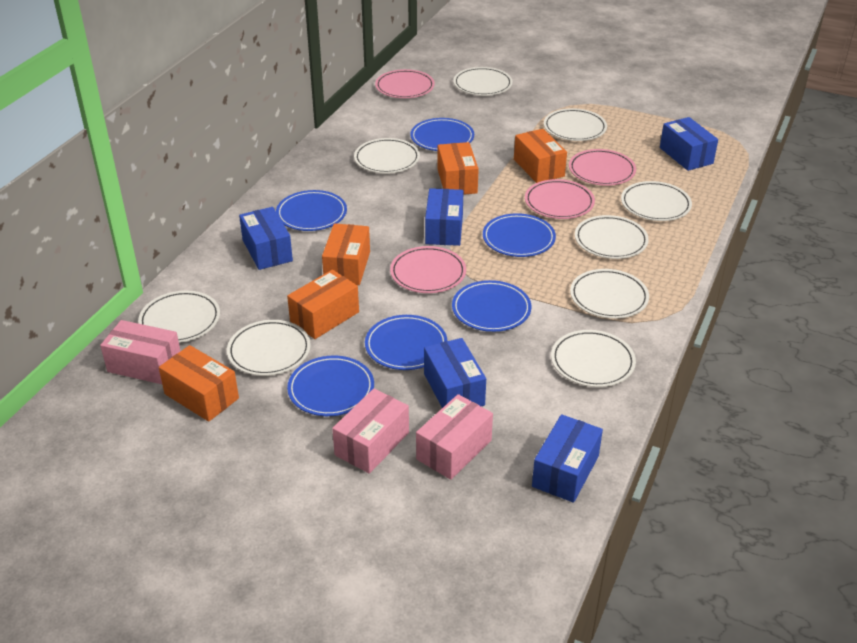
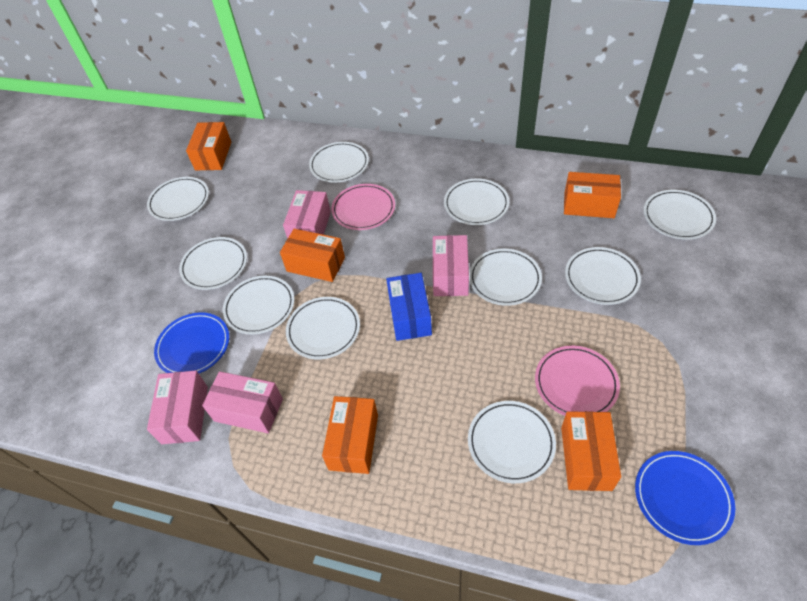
blue box: [239,207,293,270] [424,338,486,408] [425,188,463,246] [532,414,603,503] [660,117,718,171] = 5 -> [386,273,432,341] = 1
blue plate: [276,190,347,231] [287,356,374,416] [365,315,448,370] [410,118,474,151] [452,280,531,332] [483,213,556,257] = 6 -> [154,312,229,373] [635,451,735,545] = 2
pink box: [100,320,180,384] [332,389,409,474] [416,394,493,480] = 3 -> [147,370,208,444] [202,371,283,433] [283,190,331,238] [433,235,469,296] = 4
pink plate: [375,69,435,98] [390,246,466,293] [525,179,595,219] [569,149,636,186] = 4 -> [331,184,395,230] [535,346,620,416] = 2
white plate: [138,291,220,343] [227,320,311,376] [354,138,420,174] [453,67,513,96] [544,108,607,141] [551,330,636,387] [570,269,649,319] [575,215,649,259] [621,181,692,221] = 9 -> [147,177,209,221] [179,237,247,290] [223,276,294,335] [286,297,360,359] [309,142,369,183] [444,179,509,225] [468,401,556,483] [469,249,542,306] [565,247,641,305] [644,190,716,239] = 10

